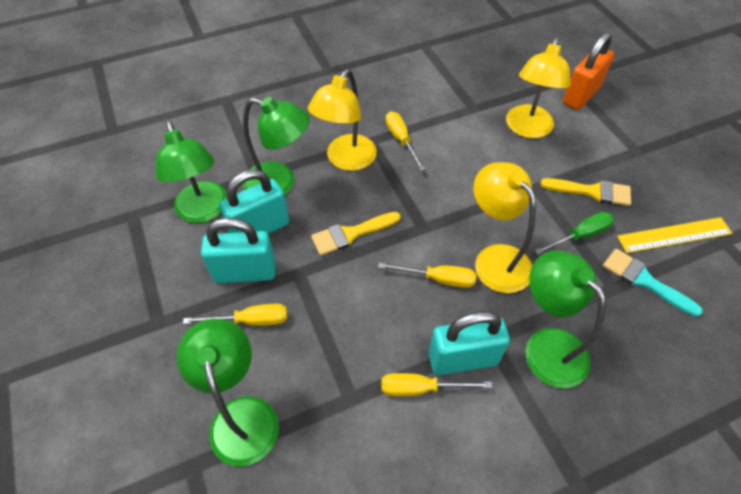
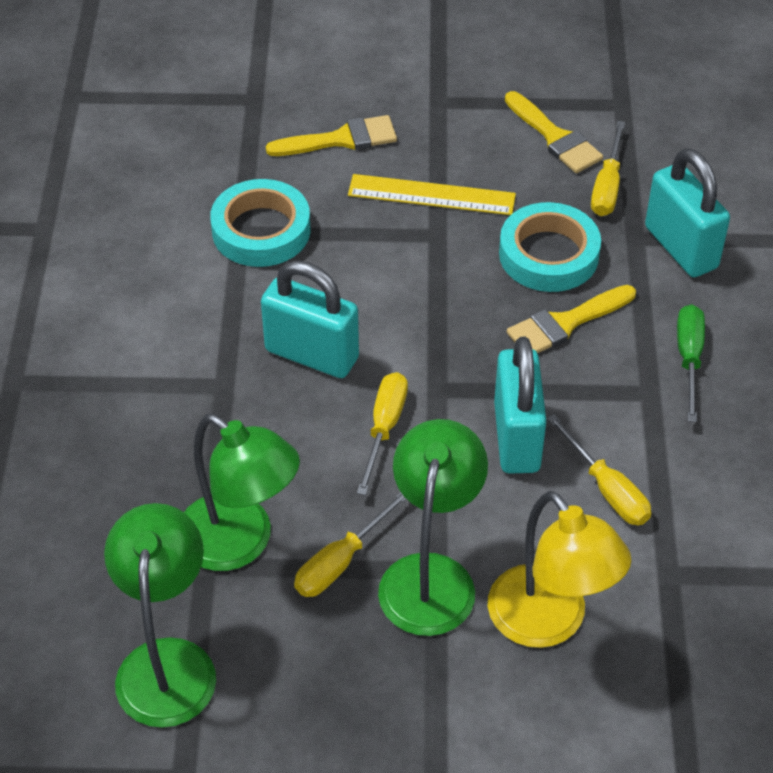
green lamp: [156,121,227,223] [176,318,279,467] [242,97,310,196] [525,250,606,388] = 4 -> [104,503,216,728] [184,414,300,571] [378,419,488,636] = 3
orange padlock: [563,32,614,110] = 1 -> none = 0
turquoise brush: [603,248,703,317] = 1 -> none = 0
turquoise tape: none = 0 -> [210,179,311,267] [499,202,601,292] = 2
yellow brush: [311,212,401,256] [540,178,632,206] = 2 -> [266,115,397,156] [505,91,603,173] [507,285,636,353] = 3
yellow lamp: [308,69,377,171] [474,162,536,293] [506,37,571,138] = 3 -> [488,491,632,648] = 1

